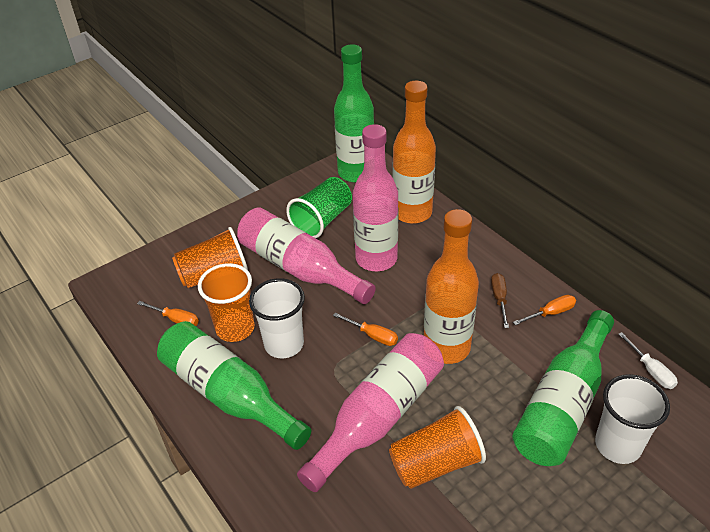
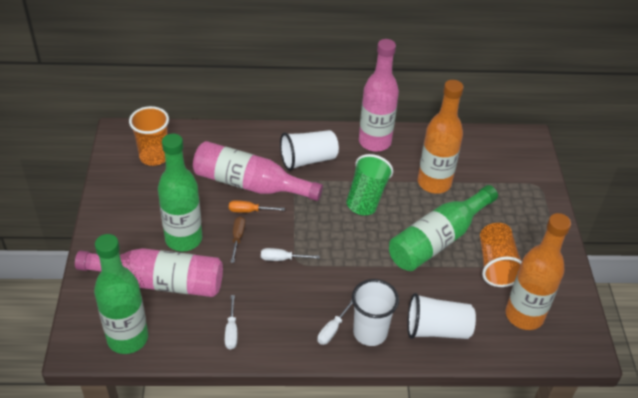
orange cup: [172,227,248,288] [198,263,255,342] [389,406,486,489] = 3 -> [129,106,169,166] [480,223,522,287] = 2
orange screwdriver: [137,301,199,326] [333,313,398,346] [513,295,576,325] = 3 -> [229,200,285,213] = 1
white cup: [249,278,305,358] [595,374,670,464] = 2 -> [280,130,339,171] [352,279,399,346] [407,293,476,339] = 3
white screwdriver: [618,332,678,389] = 1 -> [225,295,237,350] [261,248,320,261] [318,300,353,345] = 3

